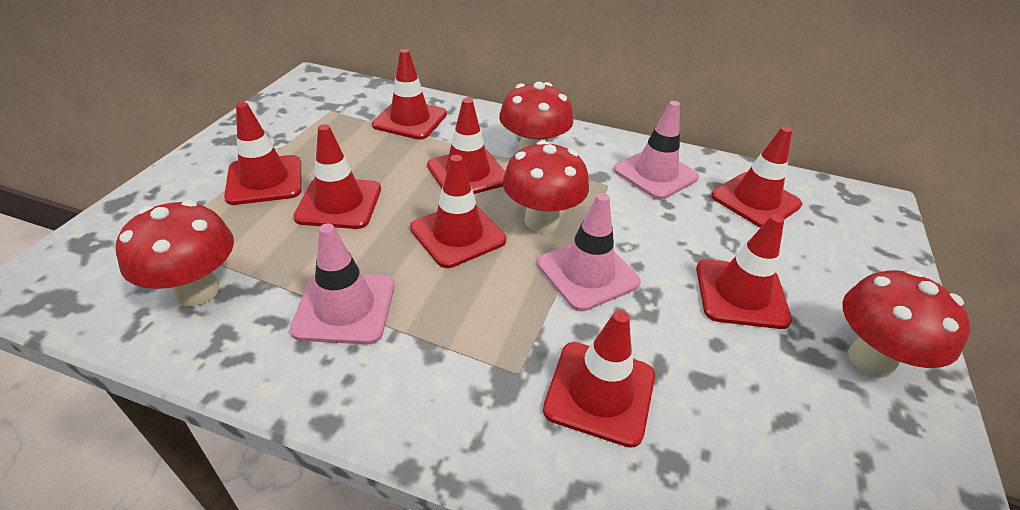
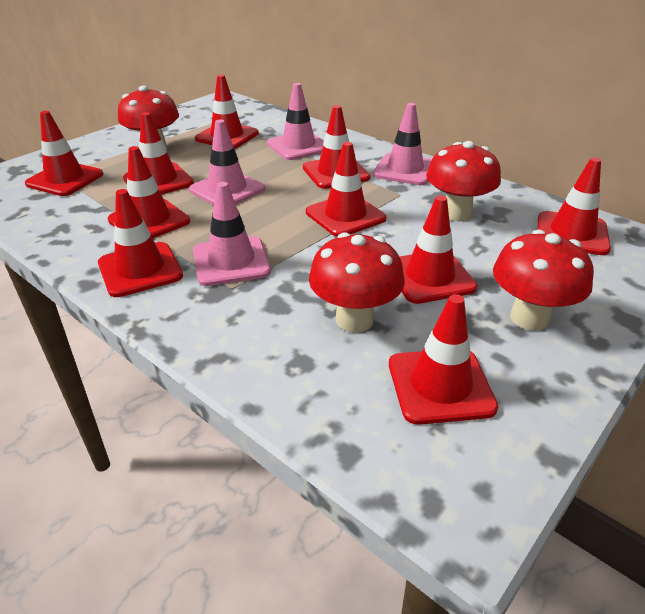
pink traffic cone: [290,224,395,345] [537,193,641,311] [614,101,699,200] = 3 -> [189,120,265,205] [193,182,271,286] [267,83,324,160] [373,103,432,185] = 4
red traffic cone: [224,102,301,205] [293,124,381,229] [372,49,447,140] [410,155,506,268] [427,98,505,194] [543,310,655,448] [696,214,792,329] [711,126,802,228] = 8 -> [25,111,103,196] [98,189,183,297] [108,146,190,238] [123,112,194,195] [195,75,259,149] [303,105,371,189] [306,142,386,237] [389,294,498,425] [399,195,477,304] [538,157,611,255] = 10

